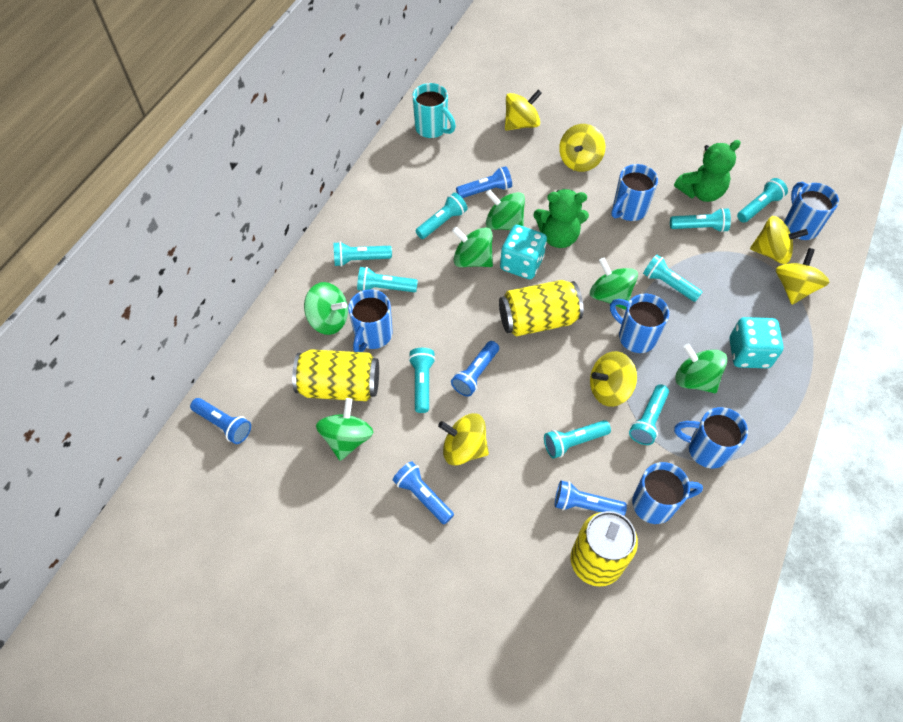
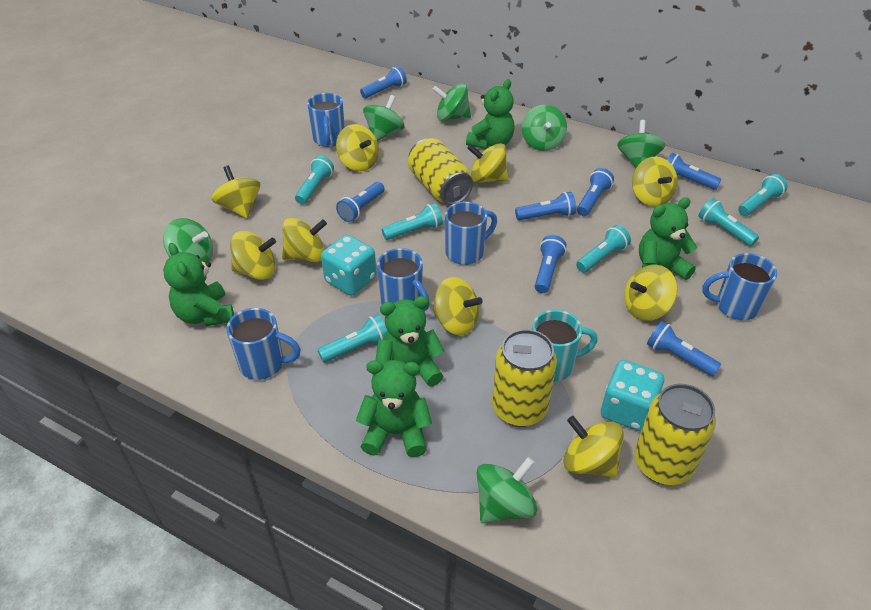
blue flashlight: [190,398,251,444] [393,461,454,525] [451,341,499,397] [456,166,512,198] [555,481,627,516] = 5 -> [336,182,385,222] [360,66,407,98] [515,192,576,220] [535,235,567,293] [577,168,614,216] [647,321,721,376] [667,153,722,190] = 7
blue mug: [348,289,393,352] [610,294,669,353] [611,164,658,221] [632,462,703,524] [674,407,748,469] [784,182,839,240] = 6 -> [226,308,301,380] [307,93,345,147] [377,248,430,311] [445,202,497,265] [702,253,777,320] = 5
green teddy bear: [533,189,589,248] [674,140,741,202] = 2 -> [163,243,234,326] [356,360,432,457] [376,296,445,386] [466,79,515,149] [639,197,697,280] = 5
turquoise flashlight: [333,242,392,267] [357,267,418,292] [408,348,435,413] [416,193,468,239] [544,420,611,459] [629,384,669,445] [643,255,702,302] [670,208,731,232] [737,178,788,223] = 9 -> [295,156,334,204] [318,314,388,362] [382,203,443,240] [576,225,631,273] [699,198,759,246] [738,174,787,216] = 6
yellow spinning top: [438,413,489,465] [505,90,542,131] [559,124,605,172] [590,351,637,407] [750,216,808,264] [776,248,829,305] = 6 -> [212,166,260,219] [230,231,276,280] [282,218,327,262] [336,124,379,171] [433,277,483,335] [467,143,509,183] [563,416,624,478] [624,265,677,321] [632,157,678,207] = 9

